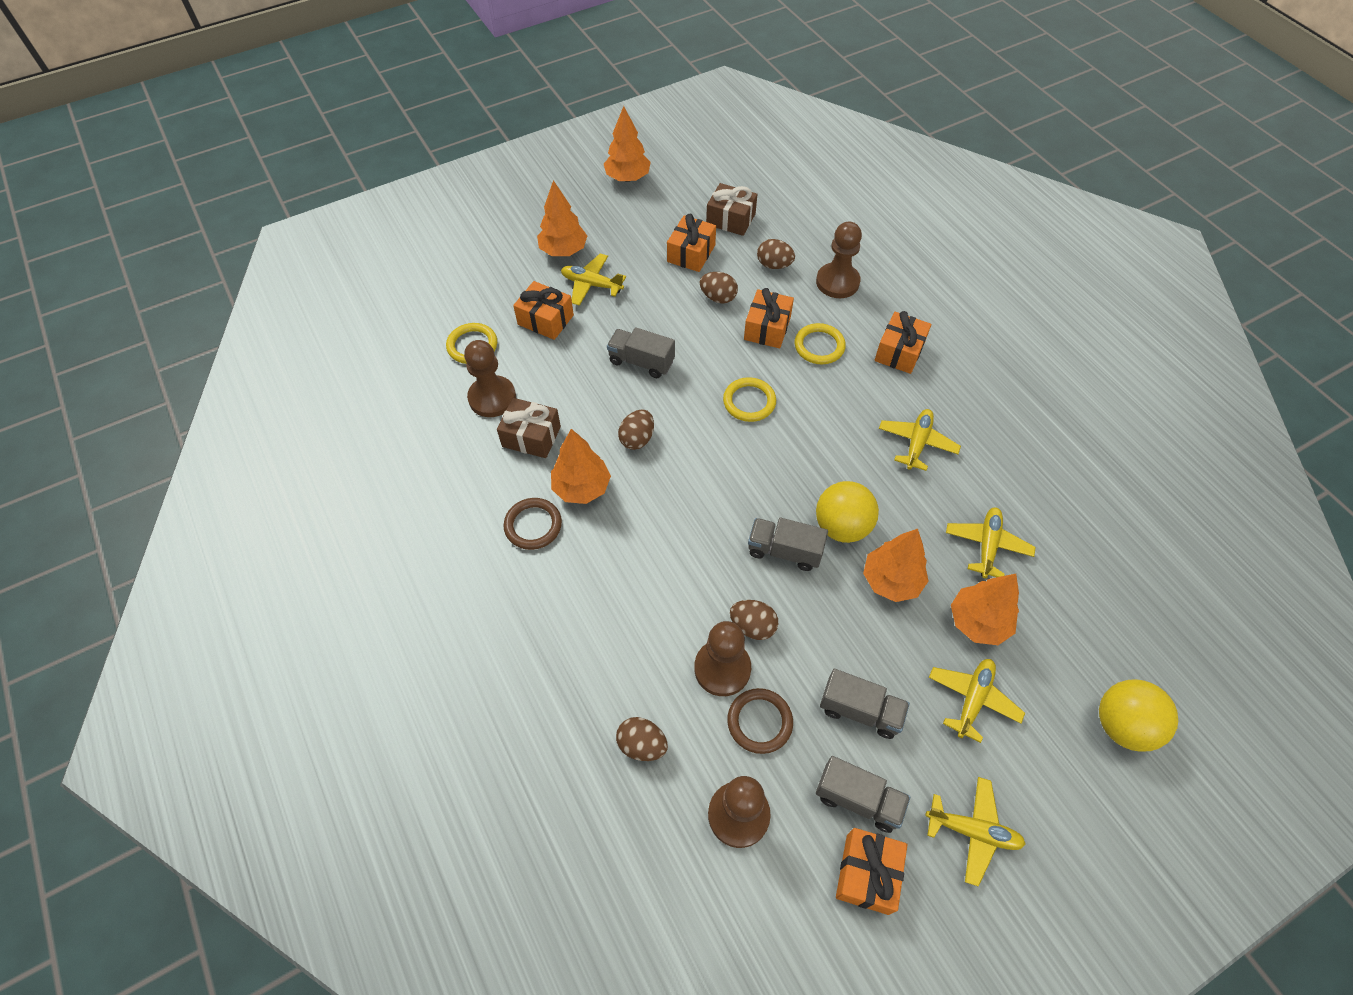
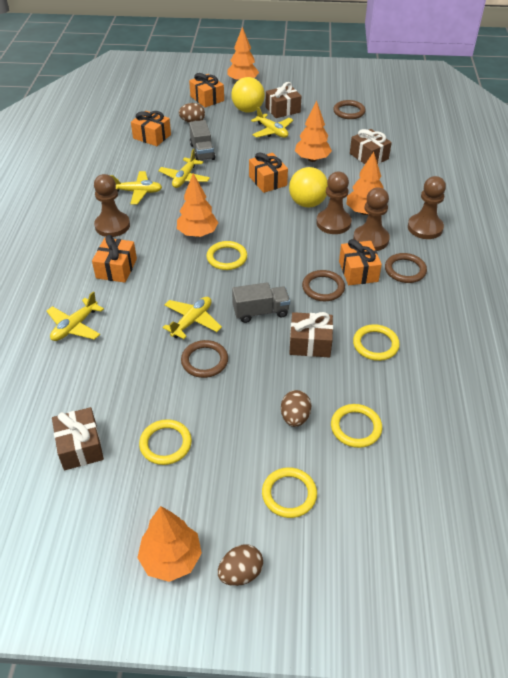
brown egg: [616,717,668,761] [618,409,654,450] [700,272,738,304] [730,600,778,640] [757,239,795,269] = 5 -> [179,103,205,123] [218,545,263,586] [281,390,312,427] = 3
brown gift: [497,398,561,458] [706,183,758,236] = 2 -> [52,407,104,470] [266,82,301,118] [289,312,333,358] [350,129,392,164] = 4
brown ring: [504,498,562,550] [727,688,793,754] = 2 -> [181,340,228,378] [302,270,345,301] [333,100,365,119] [385,253,427,283] = 4
grey truck: [607,327,675,378] [748,518,828,571] [816,756,911,833] [820,669,910,739] = 4 -> [189,120,215,161] [232,282,290,323] = 2
yellow ring: [446,323,497,364] [723,377,776,422] [795,323,846,364] = 3 -> [139,419,192,465] [206,241,247,270] [262,467,317,518] [331,404,382,448] [353,324,400,361] = 5

